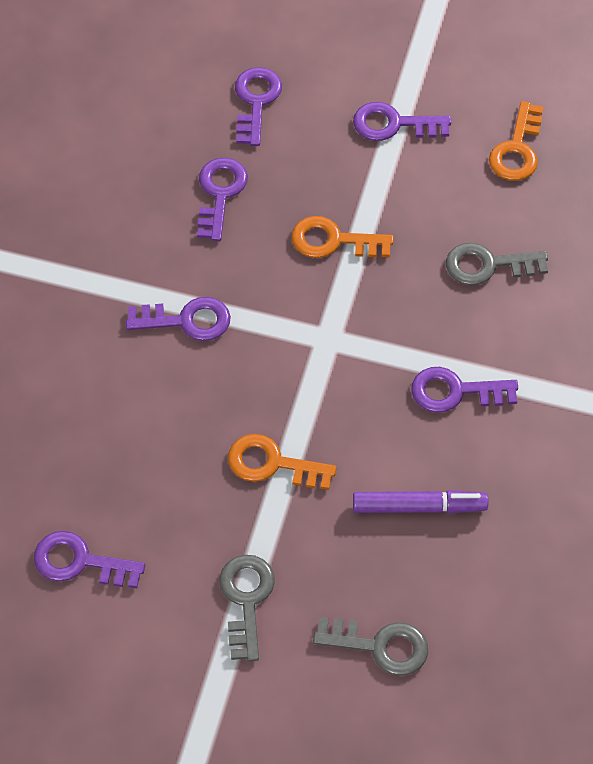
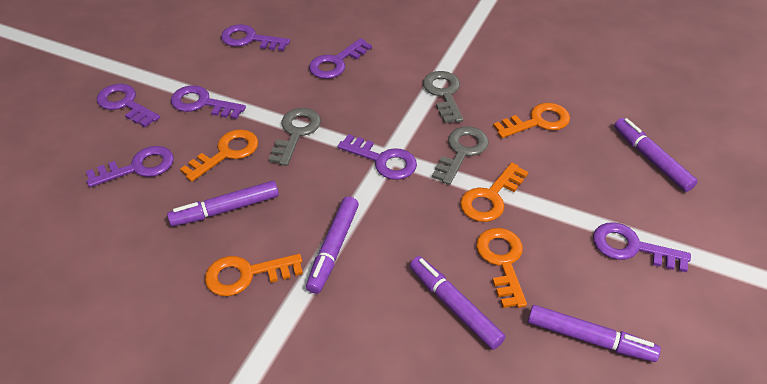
orange key: [228,434,337,490] [291,216,393,258] [489,101,543,181] = 3 -> [180,129,258,182] [205,254,303,296] [460,163,528,222] [476,228,527,308] [493,103,570,138] = 5
purple key: [34,531,145,588] [126,297,231,341] [197,157,248,241] [235,67,282,146] [353,102,451,141] [411,367,518,413] = 6 -> [86,146,174,187] [97,84,160,127] [171,85,246,119] [221,24,290,51] [309,38,372,79] [338,134,417,180] [593,222,691,272] = 7
purple marker: [353,490,489,514] = 1 -> [167,181,279,226] [306,196,359,294] [410,256,505,350] [528,305,661,362] [614,118,698,192] = 5

